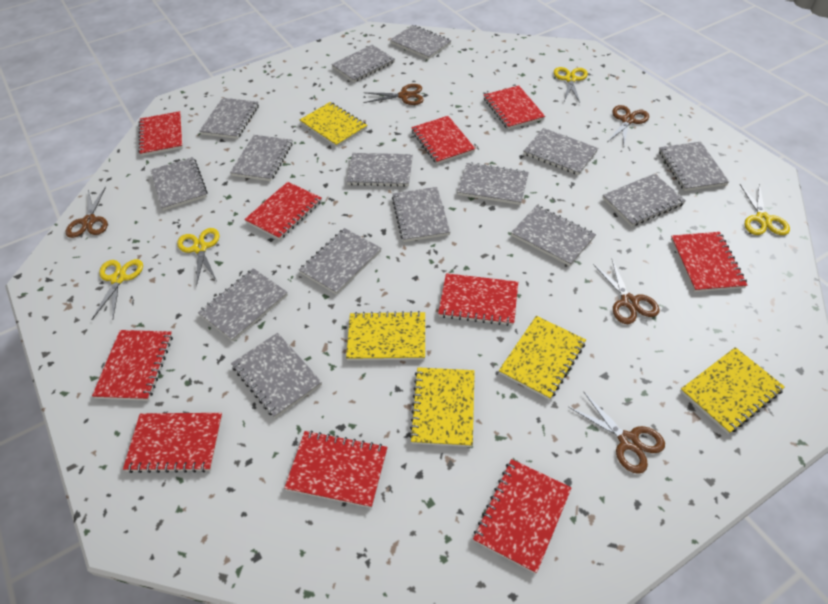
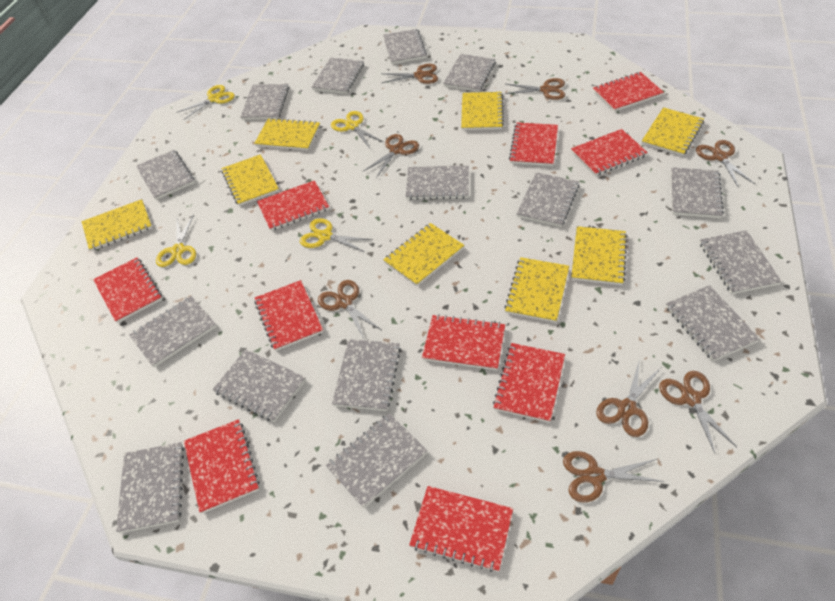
brown scissors: [65,186,108,238] [363,84,424,105] [569,391,665,474] [593,259,660,324] [607,105,649,145] = 5 -> [318,280,381,339] [363,134,419,178] [381,64,438,84] [505,78,565,100] [563,451,665,502] [596,358,661,437] [659,371,737,453] [696,140,755,187] = 8
yellow notebook: [300,102,367,147] [346,311,425,361] [409,367,475,447] [499,316,586,400] [680,347,785,434] = 5 -> [82,199,152,251] [221,154,279,206] [254,118,320,151] [383,223,464,286] [461,92,504,130] [504,257,569,323] [571,226,627,285] [642,107,704,156] = 8

